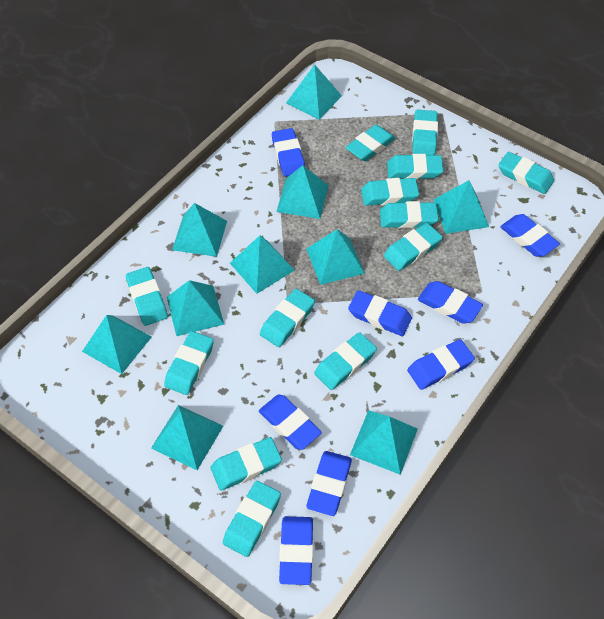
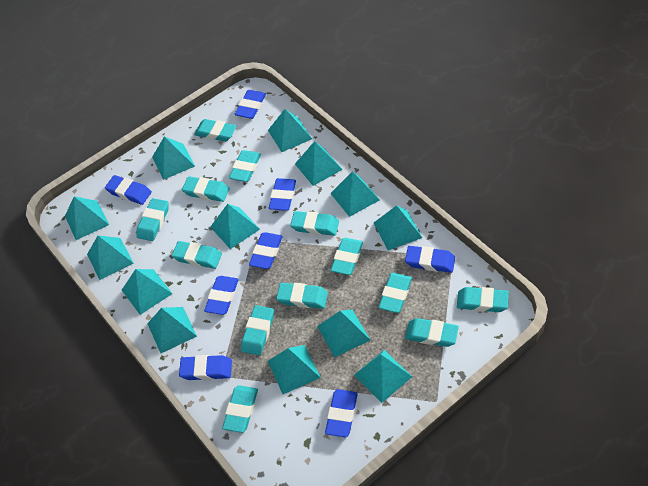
turquoise pyramid: [82,315,152,374] [151,405,223,470] [167,280,224,336] [172,203,227,257] [230,235,295,294] [276,165,329,219] [286,64,342,120] [306,229,365,285] [350,410,418,475] [433,180,489,234] = 10 -> [65,196,109,240] [87,235,133,280] [122,269,173,315] [147,307,197,353] [152,136,195,180] [210,204,260,249] [268,109,312,152] [268,345,321,394] [295,141,343,186] [317,310,370,358] [330,171,380,217] [354,350,412,403] [374,205,422,250] = 13

